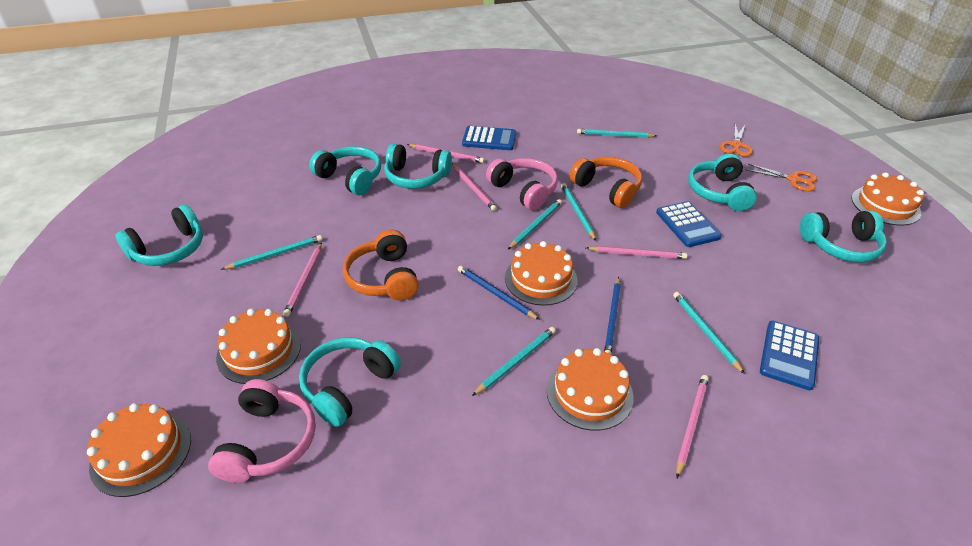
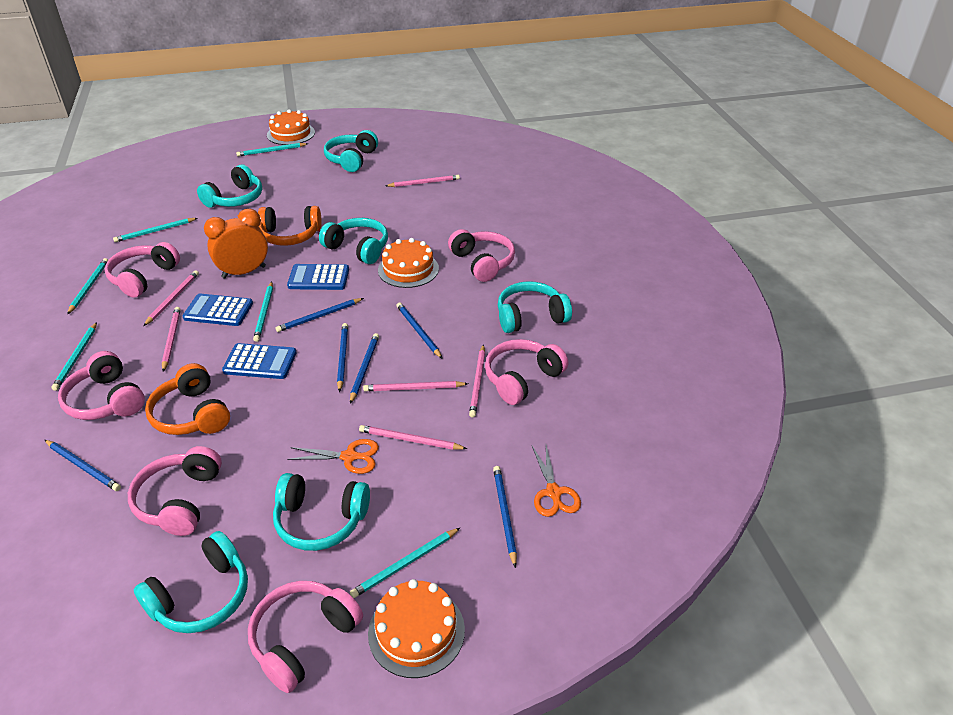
blue pencil: [458,266,540,320] [604,277,621,355] = 2 -> [45,440,121,491] [276,298,364,332] [337,323,348,392] [350,333,379,404] [397,302,442,358] [493,466,517,568] = 6
orange cake: [87,403,191,497] [216,309,301,384] [505,241,578,306] [547,348,634,431] [851,172,924,226] = 5 -> [267,109,315,145] [368,579,465,678] [378,238,439,288] = 3
orange clock: none = 0 -> [204,209,268,279] = 1
pink headphones: [208,379,316,483] [486,158,558,210] = 2 -> [58,351,145,420] [105,242,180,298] [128,446,222,536] [248,581,363,693] [448,229,515,282] [485,339,568,405] = 6
pink pencil: [283,243,322,317] [407,144,484,163] [452,164,497,211] [586,246,687,259] [676,375,709,478] = 5 -> [144,270,199,326] [162,307,181,372] [359,425,467,450] [363,381,468,391] [386,175,460,187] [469,344,485,417] = 6

